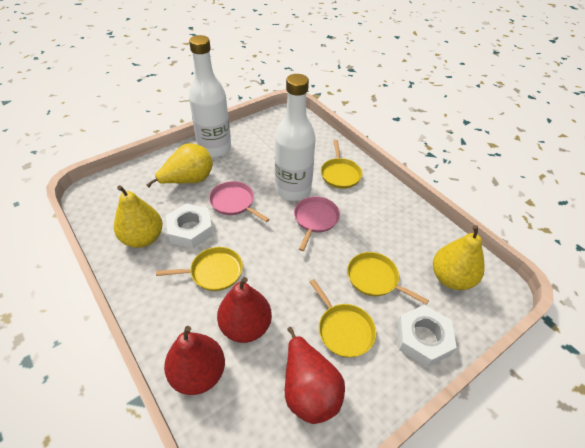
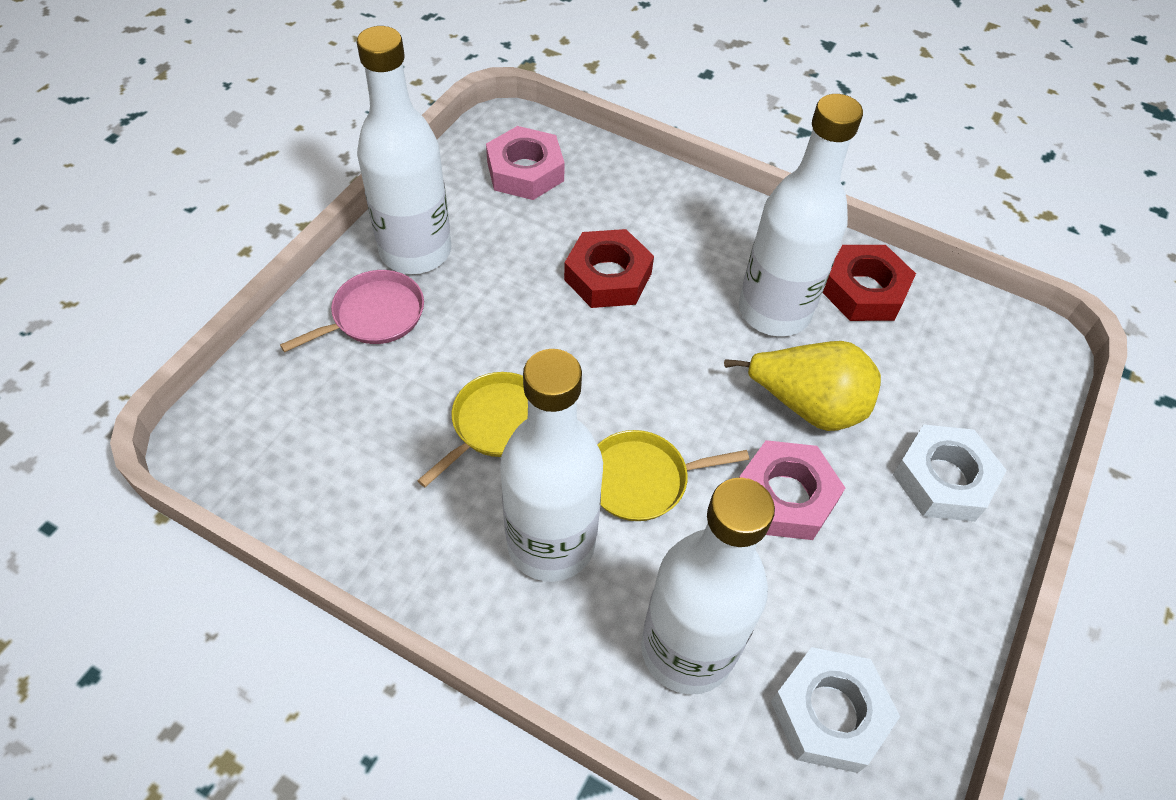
pink nut: none = 0 -> [486,126,565,200] [739,440,845,540] = 2
pink pan: [209,181,270,222] [294,196,340,251] = 2 -> [280,270,424,352] = 1
red nut: none = 0 -> [564,229,654,308] [823,245,916,321] = 2
red pear: [164,326,225,395] [217,277,272,343] [285,327,345,424] = 3 -> none = 0
white bottle: [189,35,231,158] [275,74,316,201] = 2 -> [357,26,451,274] [500,349,603,582] [641,478,775,695] [739,94,863,336] = 4
yellow pan: [156,247,243,291] [310,279,376,358] [321,140,363,189] [347,252,429,305] = 4 -> [417,372,528,487] [597,430,749,521] = 2
yellow pear: [114,185,163,248] [146,143,213,187] [433,225,485,290] = 3 -> [724,341,881,431] = 1

